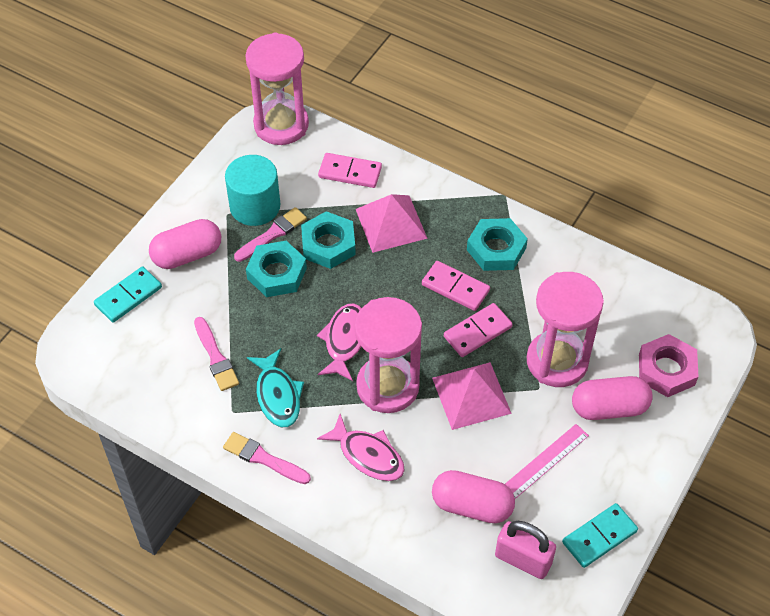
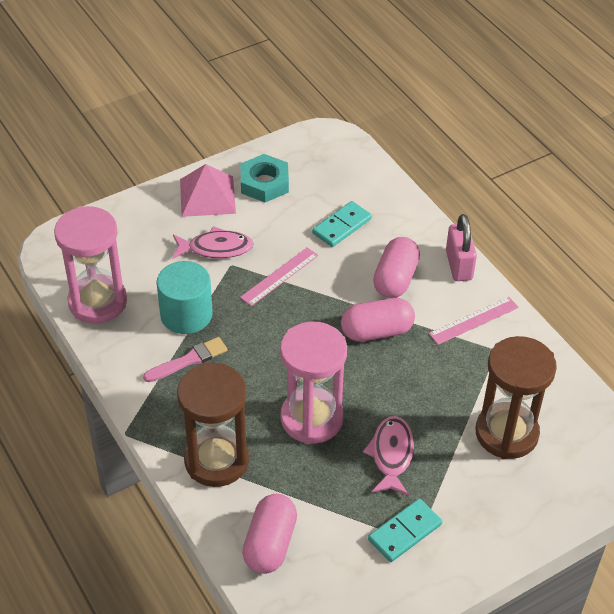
brown hourglass: none = 0 -> [177,362,249,487] [476,336,557,459] = 2
pink brush: [194,317,239,391] [223,432,311,484] [234,207,307,262] = 3 -> [143,337,228,382] = 1
pink domino: [318,153,382,188] [422,261,490,311] [444,303,513,357] = 3 -> none = 0
pink hourglass: [245,33,309,145] [354,297,422,413] [527,272,604,387] = 3 -> [54,206,127,324] [280,321,347,444] = 2
pink nut: [639,334,699,397] = 1 -> none = 0
pink pyramid: [356,194,428,253] [432,362,512,430] = 2 -> [180,164,236,217] = 1
pink ruler: [505,424,589,499] = 1 -> [240,247,318,306] [429,297,519,345] = 2
turquoise fish: [247,348,304,427] = 1 -> none = 0
turquoise nut: [246,241,307,297] [301,211,356,269] [467,218,528,271] = 3 -> [241,154,289,203] = 1

